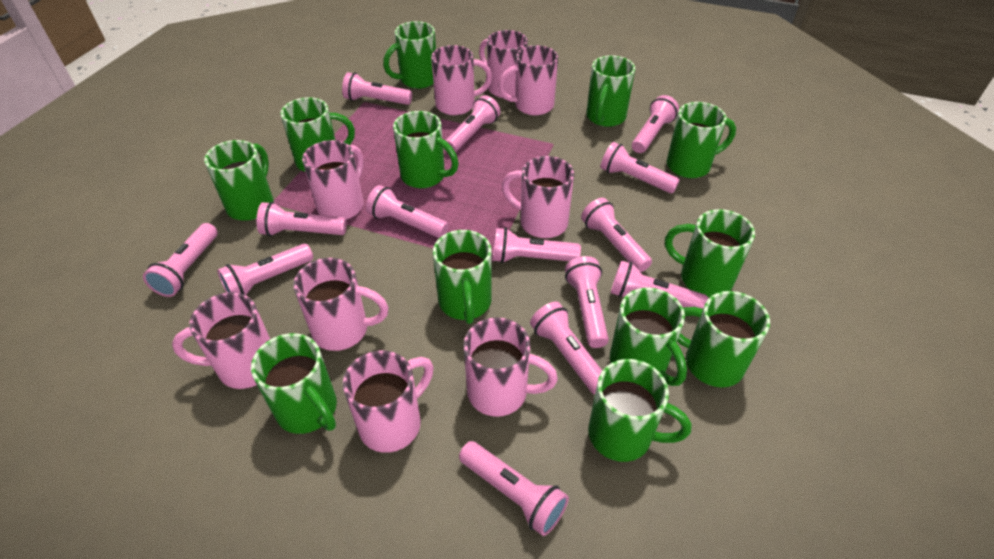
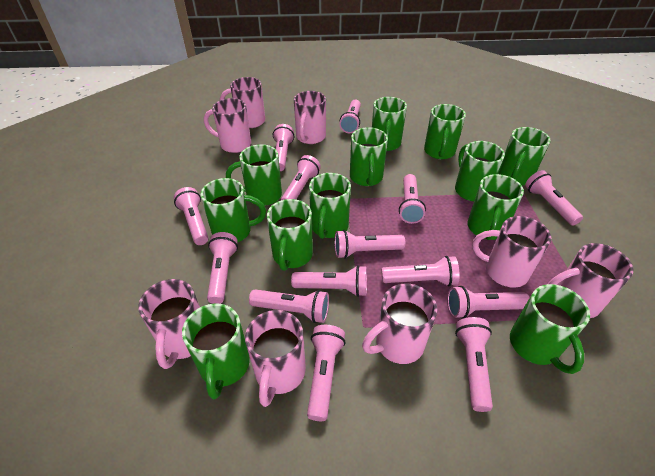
pink mug: [172,292,270,389] [293,258,388,351] [302,140,364,220] [343,351,433,453] [431,45,492,115] [463,317,558,417] [479,30,528,98] [498,45,558,116] [502,156,574,238] = 9 -> [138,279,200,369] [204,98,251,153] [220,77,265,128] [245,310,306,407] [294,91,326,144] [362,283,437,364] [472,216,551,288] [548,243,634,318] = 8

